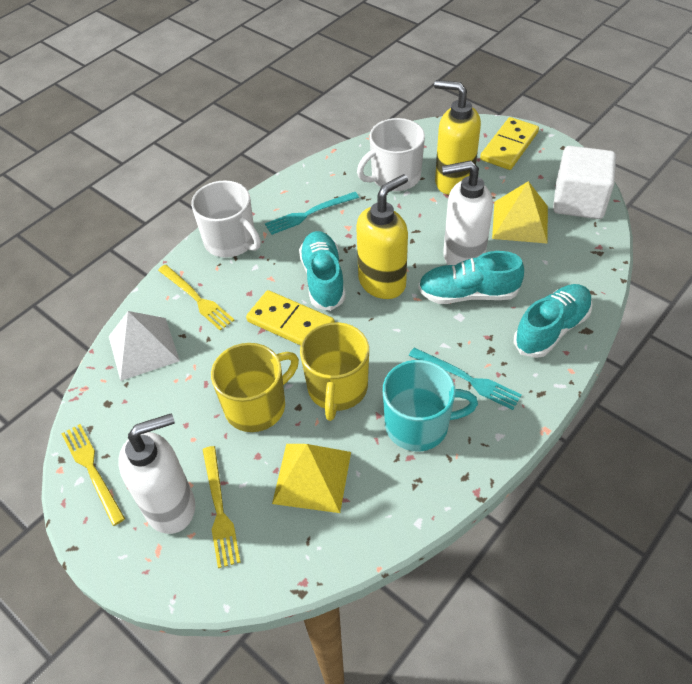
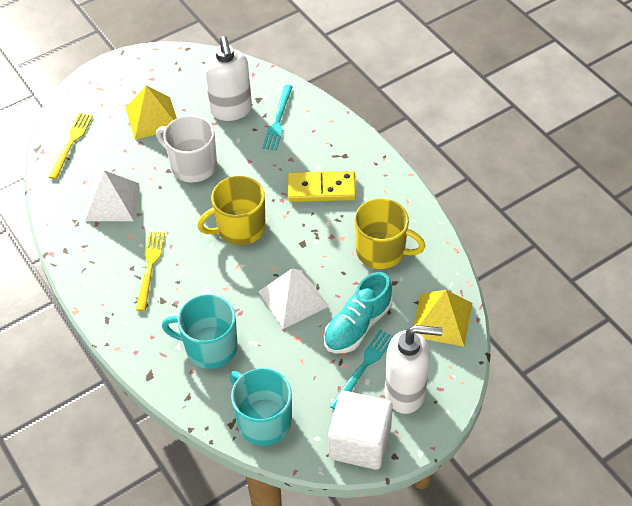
turquoise mug: [383,360,478,451] = 1 -> [162,294,238,369] [230,368,292,446] = 2
turquoise shoe: [299,231,346,311] [418,251,524,304] [514,284,593,358] = 3 -> [324,272,393,353] = 1
white mug: [191,181,261,258] [357,118,425,191] = 2 -> [156,115,217,182] = 1
white pyramid: [109,311,180,381] = 1 -> [85,170,139,221] [258,269,329,329] = 2
yellow domino: [246,290,335,346] [480,117,539,170] = 2 -> [288,171,356,202] = 1
yellow fork: [62,424,125,526] [158,265,235,331] [202,446,241,568] = 3 -> [49,113,93,179] [136,232,165,311] = 2
yellow soap dispenser: [356,174,408,299] [434,80,481,195] = 2 -> none = 0

